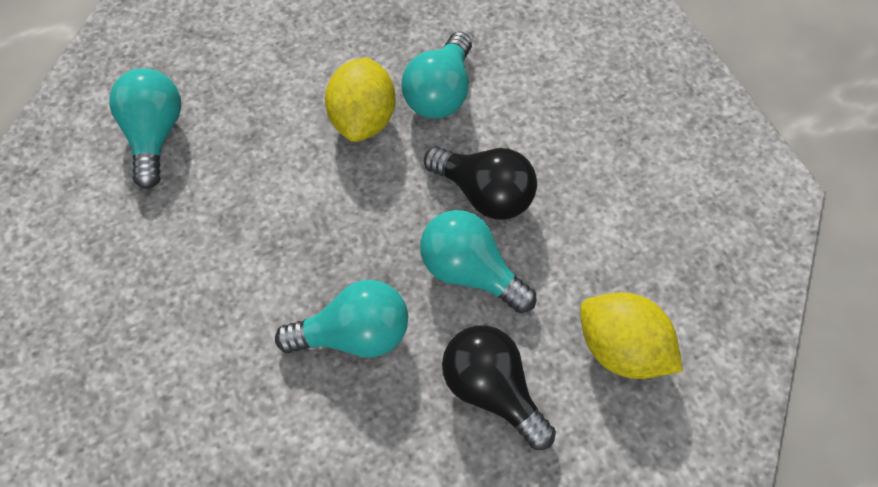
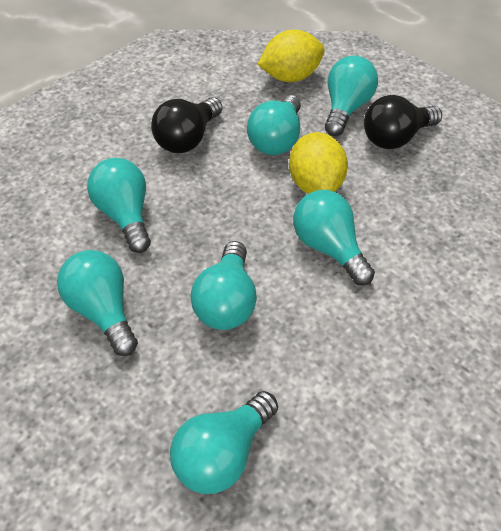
turquoise light bulb: [109,68,181,189] [275,280,408,357] [401,32,472,119] [420,210,536,313] = 4 -> [57,250,138,356] [87,158,151,253] [170,391,278,494] [190,241,257,330] [247,95,301,155] [293,190,375,285] [325,55,378,136] = 7

